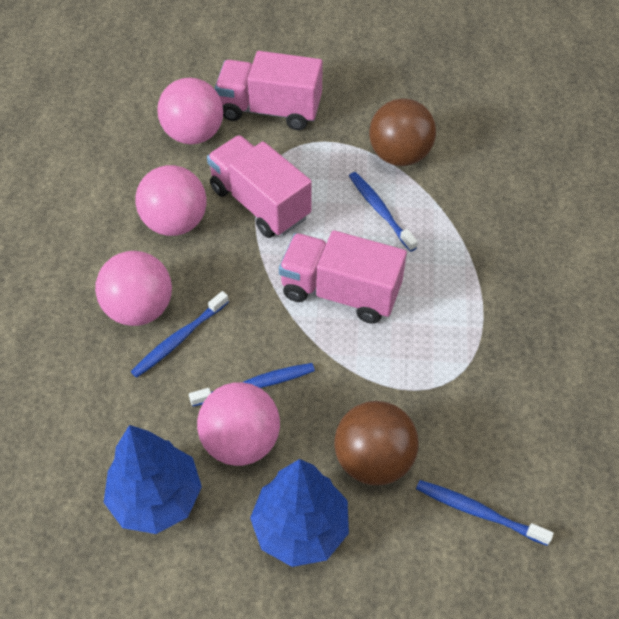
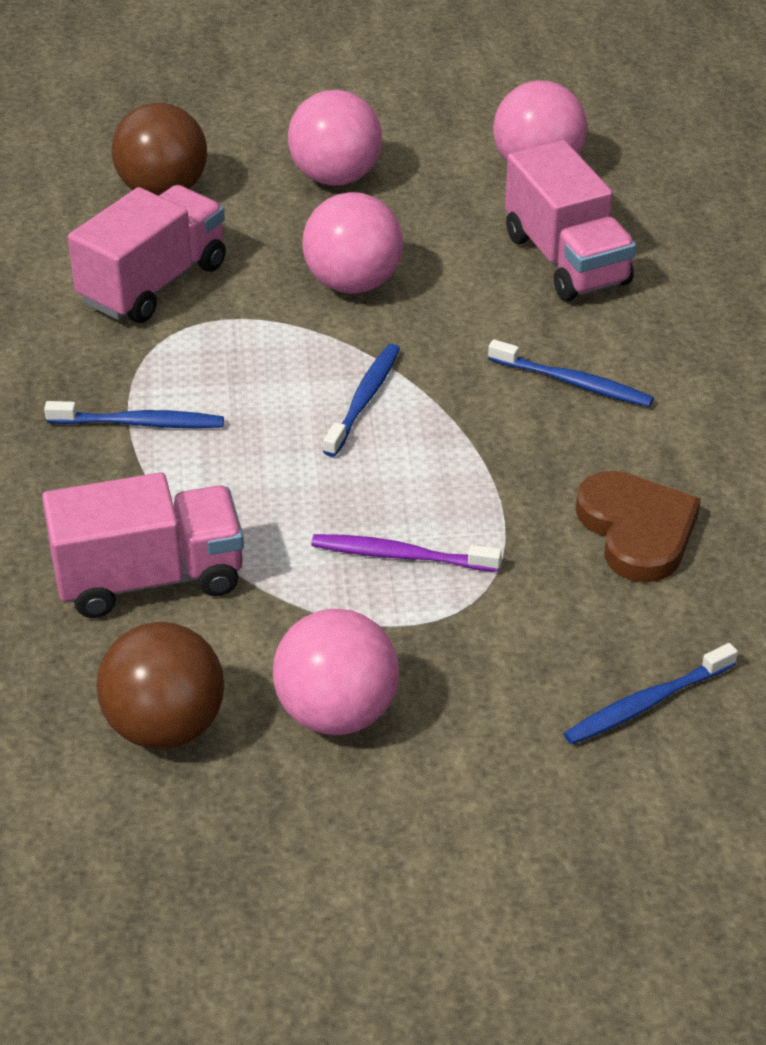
blue tree: [103,425,202,534] [250,459,349,567] = 2 -> none = 0
brown heart: none = 0 -> [576,471,701,583] = 1
purple toothbrush: none = 0 -> [311,534,502,572] = 1

